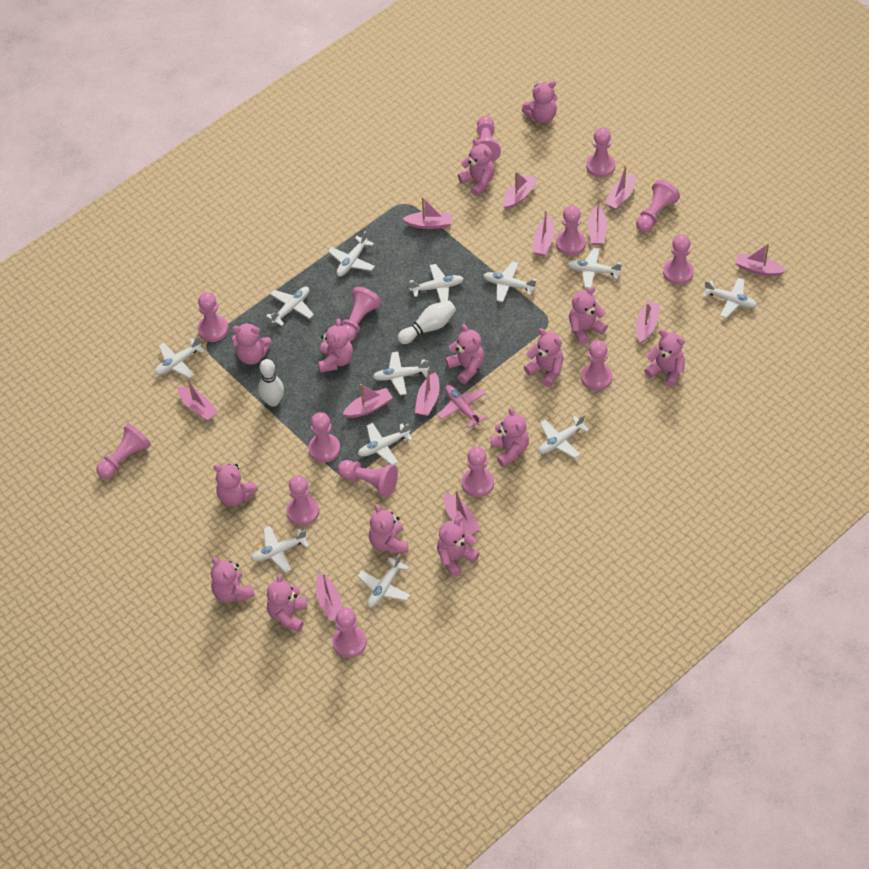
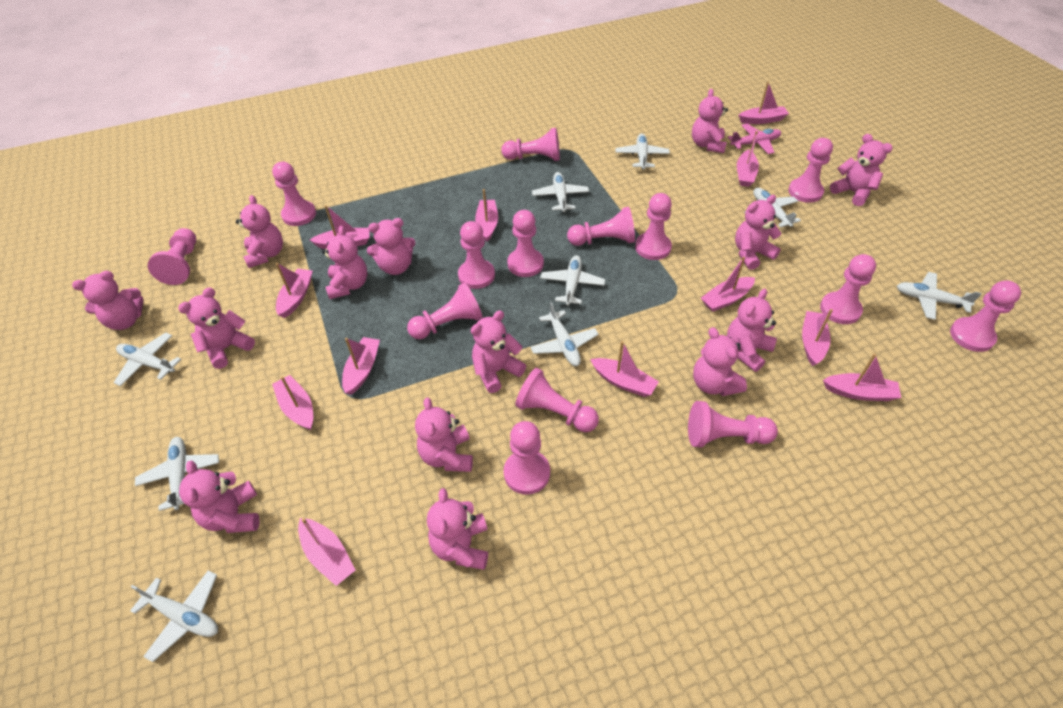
white bowling pin: [258,359,284,407] [397,300,456,344] = 2 -> none = 0
white plane: [155,337,205,378] [251,526,309,573] [266,287,314,326] [328,231,375,276] [358,423,413,465] [358,554,410,607] [373,351,429,395] [409,264,464,302] [483,262,537,302] [539,415,589,458] [567,248,622,288] [703,278,757,318] = 12 -> [114,333,181,386] [130,570,218,662] [135,437,219,511] [531,302,599,366] [532,172,589,212] [540,255,605,306] [615,133,670,170] [744,188,801,228] [897,272,982,320] = 9

